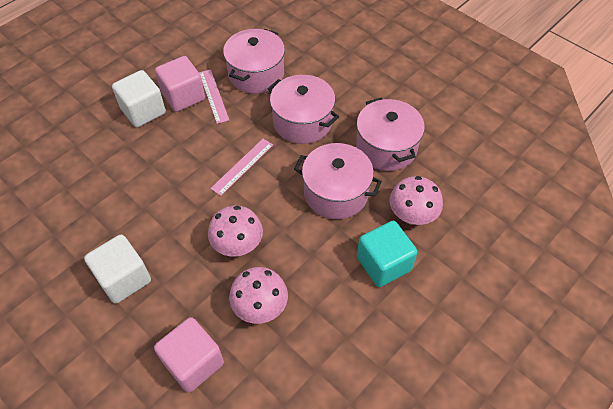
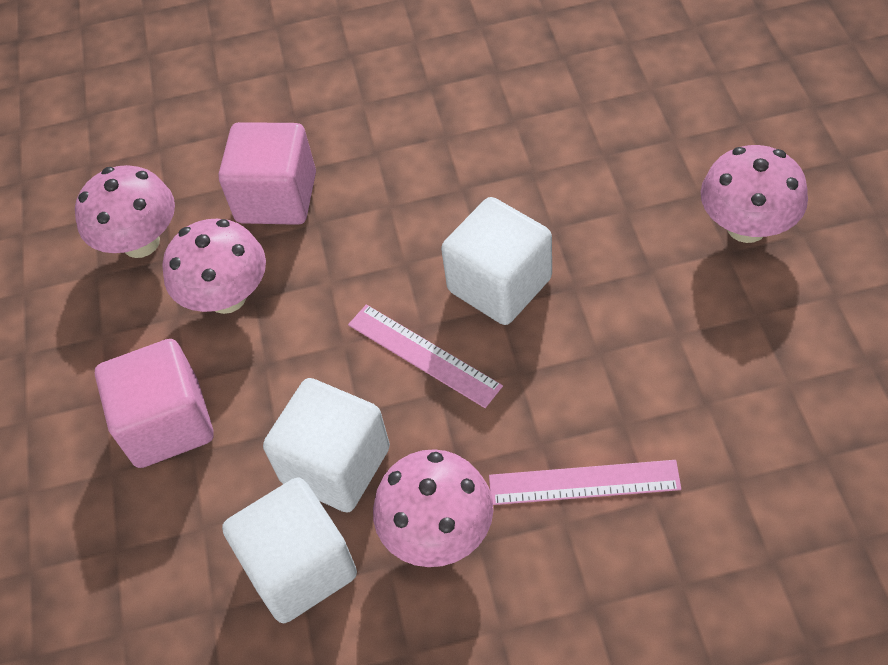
pink mushroom: [208,205,263,257] [229,267,288,324] [389,176,443,225] = 3 -> [75,165,175,258] [162,219,266,314] [373,449,493,567] [701,145,808,243] = 4
pink pot: [223,29,285,94] [267,75,339,144] [294,143,382,219] [356,98,425,171] = 4 -> none = 0
turquoise cube: [357,221,418,287] = 1 -> none = 0
white cube: [84,235,151,304] [112,70,166,127] = 2 -> [222,477,357,623] [263,378,390,513] [441,197,552,325] = 3

